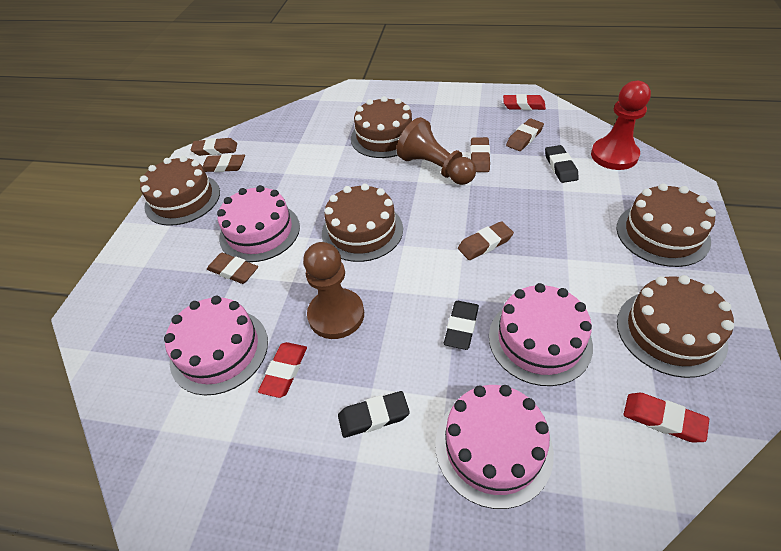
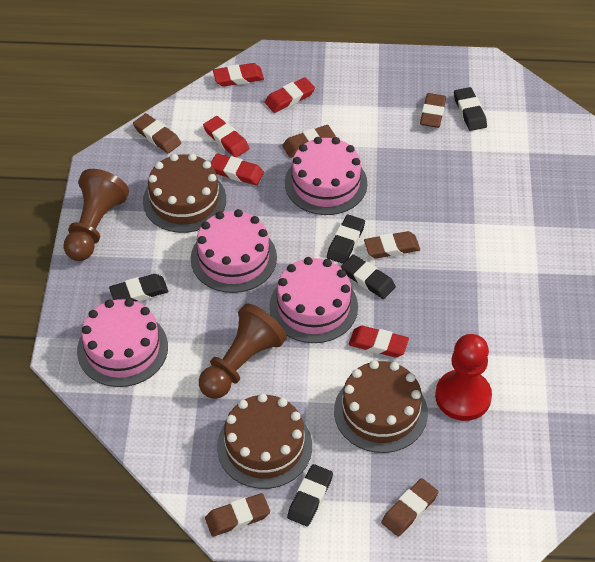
black eraser: [338,391,410,438] [444,301,479,350] [545,145,579,183] = 3 -> [109,274,168,302] [287,464,333,526] [327,215,365,264] [341,254,396,299] [454,87,487,131] = 5
brown cake: [140,156,220,226] [322,184,403,262] [351,96,412,158] [617,183,716,267] [617,275,734,378] = 5 -> [143,153,226,233] [217,393,312,489] [334,360,428,453] = 3
red eraser: [258,342,307,398] [503,94,546,110] [624,393,709,443] = 3 -> [203,116,249,158] [211,153,264,185] [213,63,264,87] [265,77,315,113] [349,326,409,357] = 5

